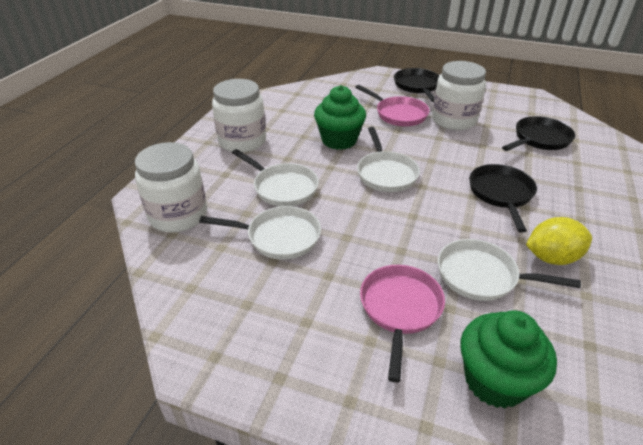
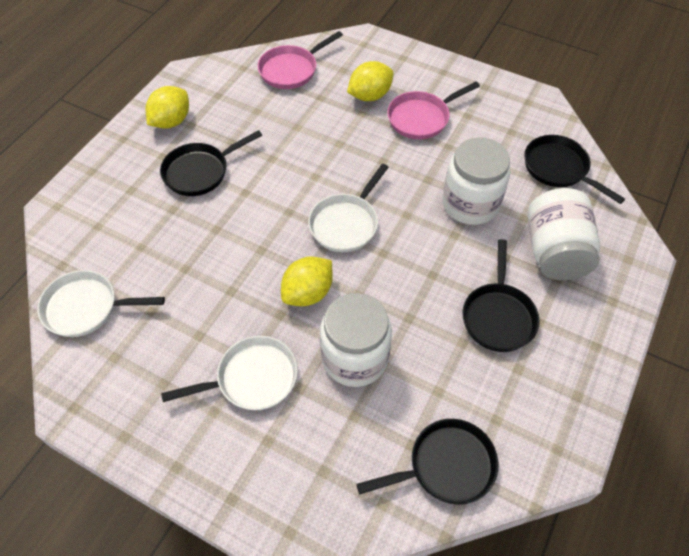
black pan: [394,68,439,102] [469,164,537,233] [502,116,575,151] = 3 -> [160,130,262,196] [356,419,498,505] [462,239,539,352] [524,135,625,204] = 4
green cupcake: [314,85,366,150] [461,310,557,408] = 2 -> none = 0
white pan: [199,206,321,260] [232,149,319,207] [357,127,420,192] [438,239,581,301] = 4 -> [37,270,165,337] [161,336,298,410] [308,164,389,252] = 3
yellow lemon: [526,217,592,265] = 1 -> [145,86,189,129] [281,257,333,306] [347,61,394,101] = 3

